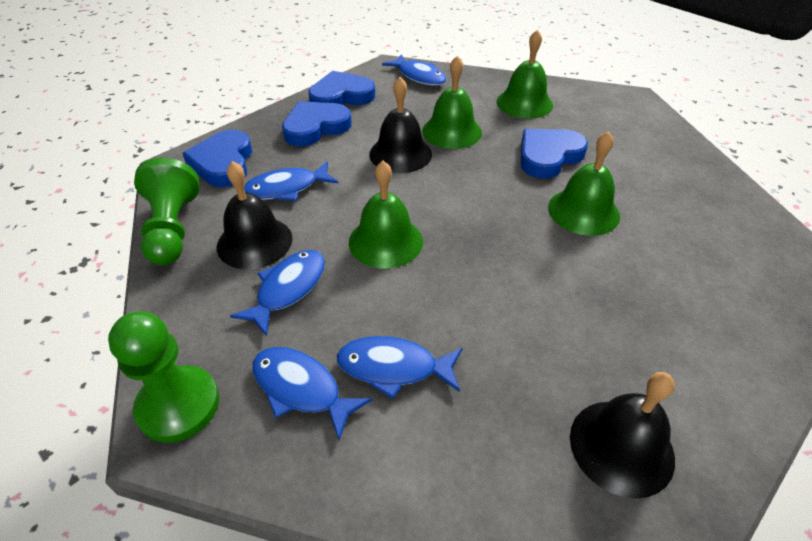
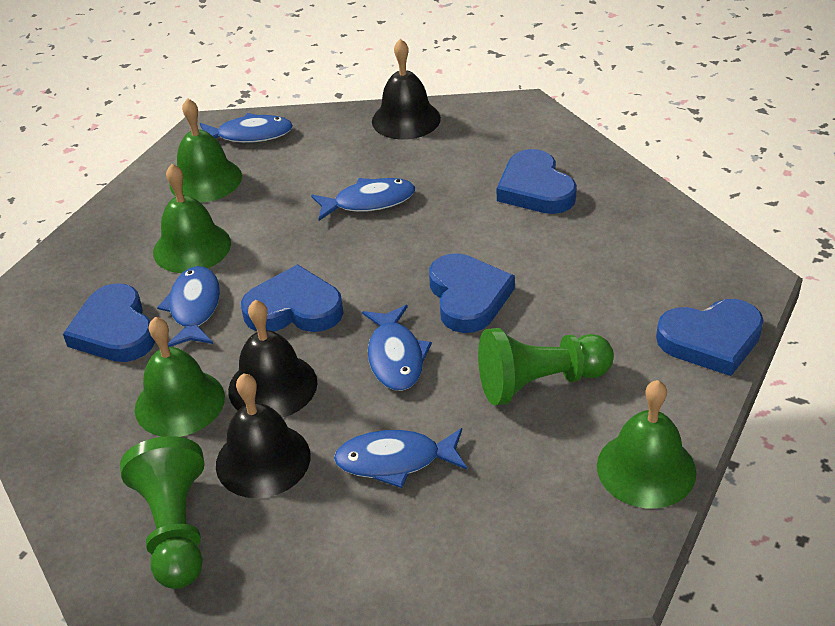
blue heart: [182,130,252,187] [282,101,352,146] [308,71,375,105] [520,129,588,178] = 4 -> [63,283,155,362] [241,264,343,332] [429,253,515,333] [497,149,577,214] [656,299,764,376] = 5

